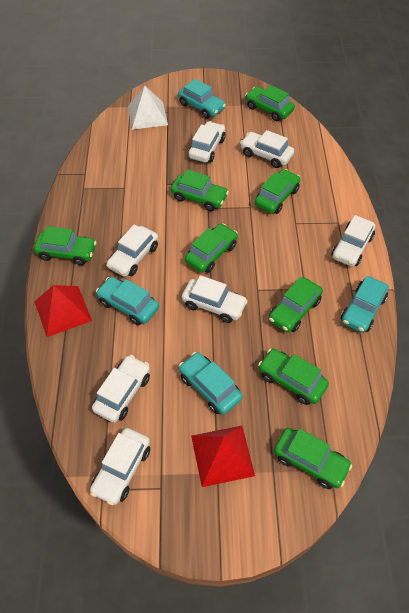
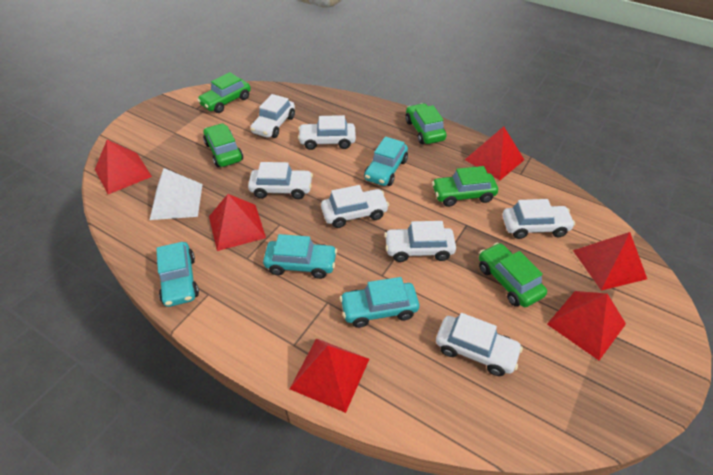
green car: [34,226,97,265] [171,169,229,211] [185,223,238,273] [245,85,295,121] [255,169,300,214] [258,349,329,405] [269,277,323,332] [274,428,352,489] = 8 -> [197,72,251,113] [203,123,243,167] [405,103,447,144] [432,166,498,207] [479,243,547,307] = 5
red pyramid: [34,285,92,337] [191,426,255,487] = 2 -> [95,140,152,194] [209,194,266,251] [290,338,369,413] [465,126,524,180] [547,291,626,360] [573,232,647,291] = 6

